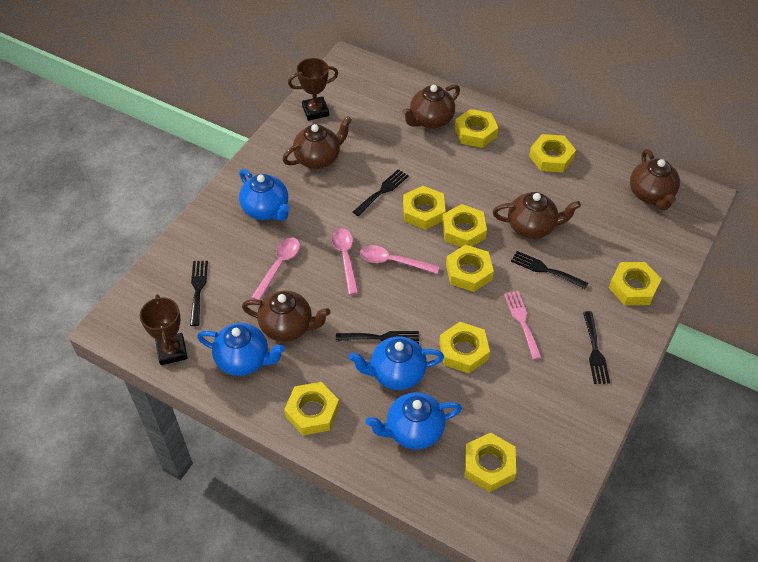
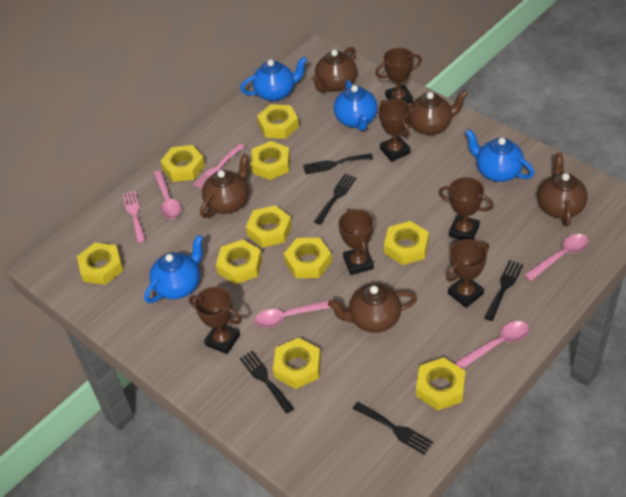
brown trophy: [140,295,188,365] [288,58,338,121] = 2 -> [189,287,242,354] [338,208,374,275] [375,48,422,104] [378,99,411,162] [439,177,494,240] [446,239,489,308] = 6
pink fork: [504,291,542,360] = 1 -> [122,191,146,243] [193,143,245,189] = 2
pink spoon: [251,238,300,300] [331,228,359,295] [360,245,440,274] = 3 -> [154,170,181,219] [254,299,333,328] [455,321,529,369] [524,234,589,281] = 4
yellow nut: [284,382,339,435] [403,186,446,230] [439,322,490,373] [442,204,487,247] [446,245,494,292] [455,109,498,148] [465,433,516,492] [529,134,576,173] [609,262,661,305] = 9 -> [77,243,124,285] [160,145,205,182] [216,240,262,284] [246,205,292,248] [250,141,290,180] [257,104,299,139] [273,338,321,389] [284,238,332,278] [384,221,429,265] [416,357,465,411] = 10

